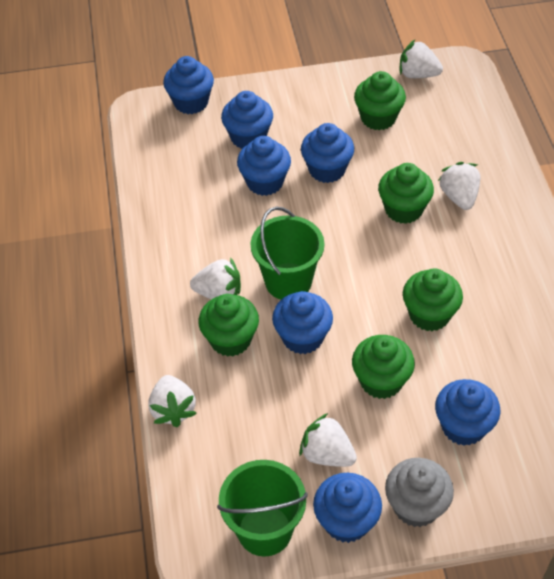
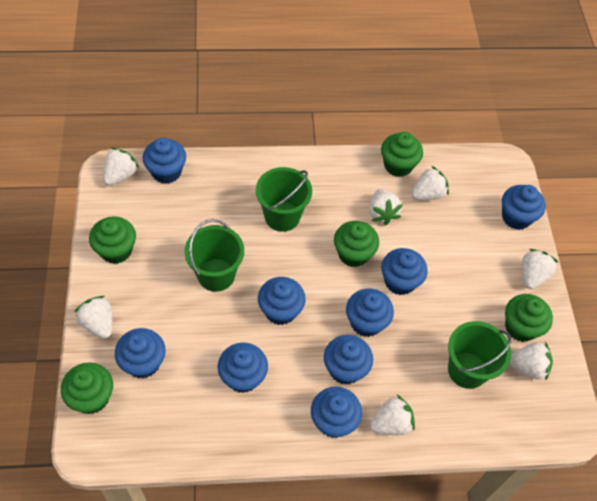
blue cupcake: [163,56,214,114] [221,91,273,149] [237,136,291,196] [272,291,333,354] [301,123,354,183] [313,473,382,543] [435,379,501,446] = 7 -> [115,328,166,378] [142,138,186,184] [217,343,268,393] [258,277,306,325] [311,387,362,438] [324,335,373,385] [346,289,394,337] [381,248,428,295] [502,185,546,230] = 9
green bucket: [217,460,308,557] [251,207,324,300] = 2 -> [184,219,244,292] [256,167,312,232] [448,321,511,389] = 3
grey cupcake: [385,458,454,527] = 1 -> none = 0
white strawberry: [148,375,197,427] [190,257,241,299] [299,413,357,467] [400,40,443,78] [438,162,480,210] = 5 -> [75,296,113,339] [103,147,139,185] [369,189,403,225] [370,395,415,435] [411,166,449,200] [509,342,553,381] [522,249,559,289] = 7

